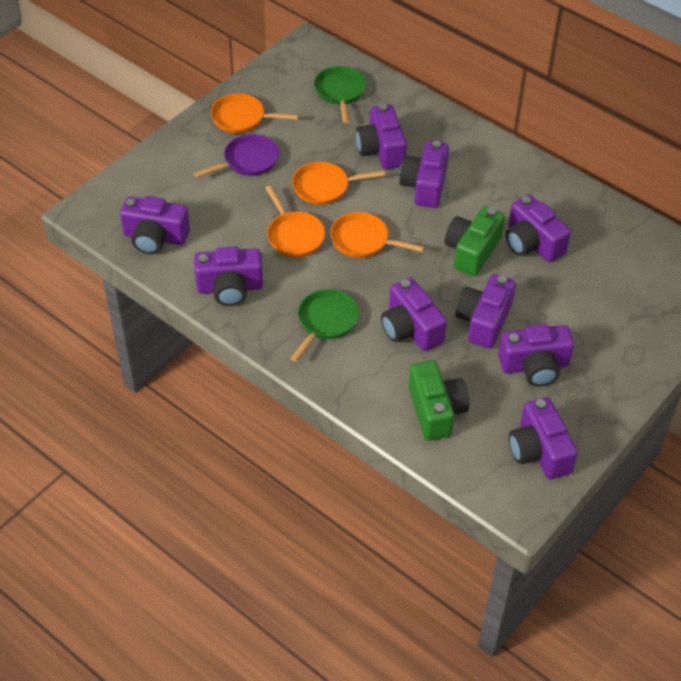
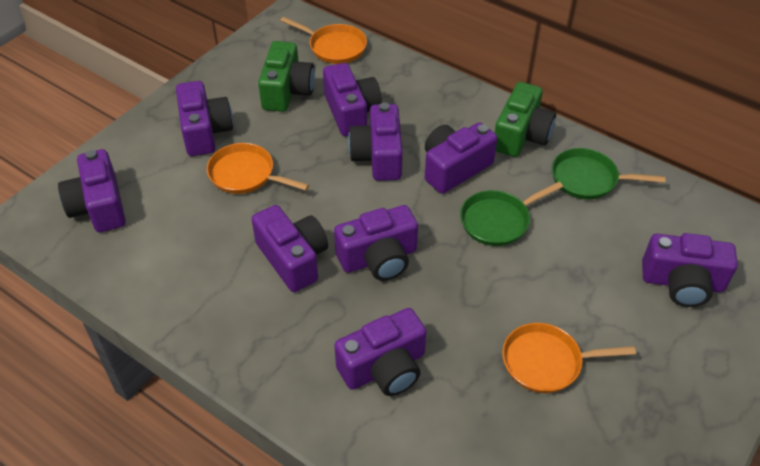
orange pan: [210,93,299,133] [265,185,325,257] [292,162,385,205] [330,212,424,258] = 4 -> [207,143,309,194] [280,17,367,64] [502,323,636,393] = 3
purple pan: [194,134,279,177] = 1 -> none = 0

